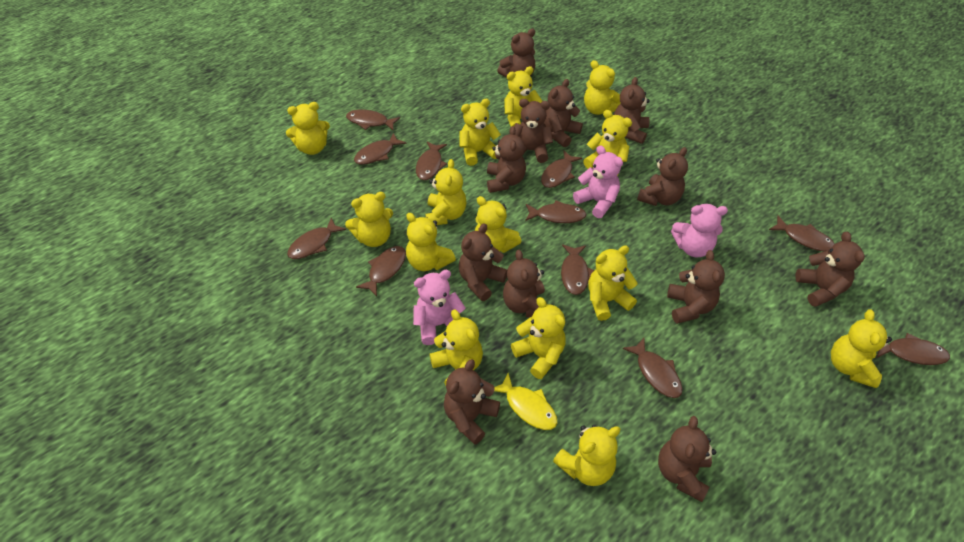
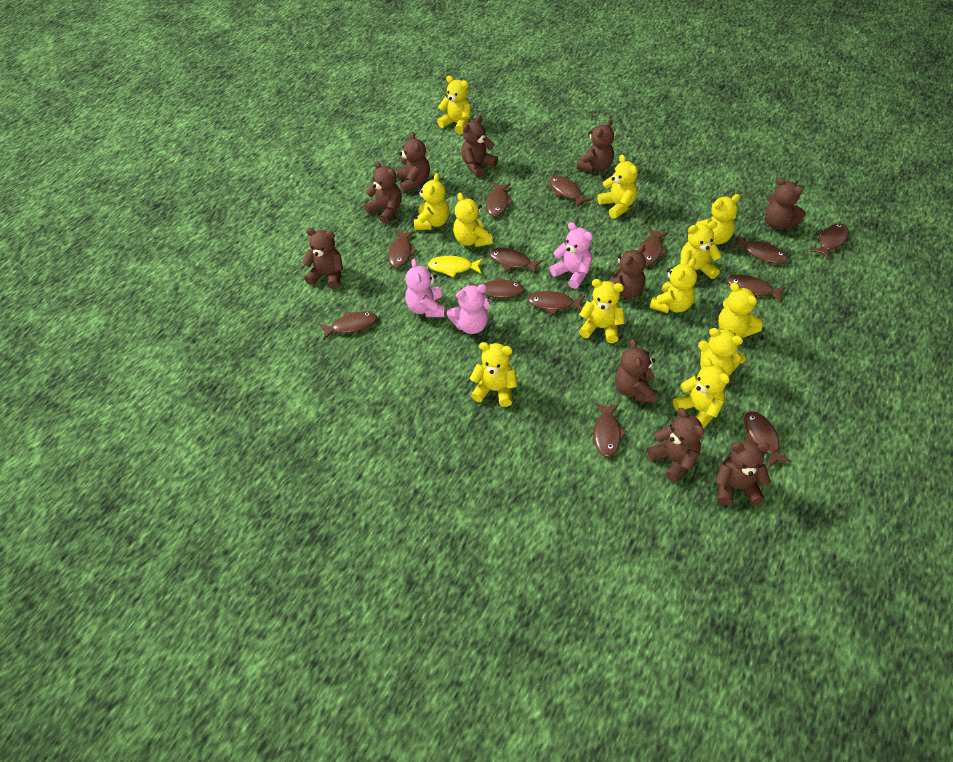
brown fish: [287,218,346,259] [346,110,400,130] [354,133,407,165] [356,246,406,297] [416,142,447,180] [525,200,587,223] [541,151,582,188] [561,244,594,295] [622,338,683,398] [769,216,834,252] [877,333,950,365] = 11 -> [319,311,377,340] [388,230,417,268] [469,277,524,298] [486,182,513,217] [489,248,543,274] [528,291,585,315] [550,176,592,208] [593,403,627,457] [639,228,668,266] [727,275,786,303] [731,235,787,264] [744,411,792,467] [810,223,849,260] = 13
brown teddy bear: [444,359,500,445] [459,223,507,301] [487,126,526,193] [497,29,535,78] [503,250,545,317] [514,99,553,163] [544,79,583,147] [614,77,650,144] [637,147,688,206] [658,416,716,502] [667,250,725,324] [795,232,865,307] = 12 -> [302,228,343,289] [364,161,402,224] [397,132,430,193] [461,116,498,177] [577,119,614,172] [608,245,646,299] [615,339,657,403] [648,408,704,482] [715,440,771,505] [765,177,806,229] = 10
yellow teddy bear: [286,102,330,155] [345,192,393,247] [406,213,456,271] [425,159,466,225] [430,309,483,385] [460,99,501,166] [475,196,521,253] [504,66,542,127] [511,297,566,379] [553,425,620,486] [583,110,632,176] [584,60,621,115] [588,245,638,321] [831,310,892,388] = 14 -> [414,173,449,230] [437,76,471,134] [453,193,493,247] [469,342,517,407] [579,279,625,343] [598,155,638,219] [650,258,697,313] [673,358,730,429] [680,221,722,279] [696,194,740,245] [698,328,746,375] [718,283,763,338] = 12

